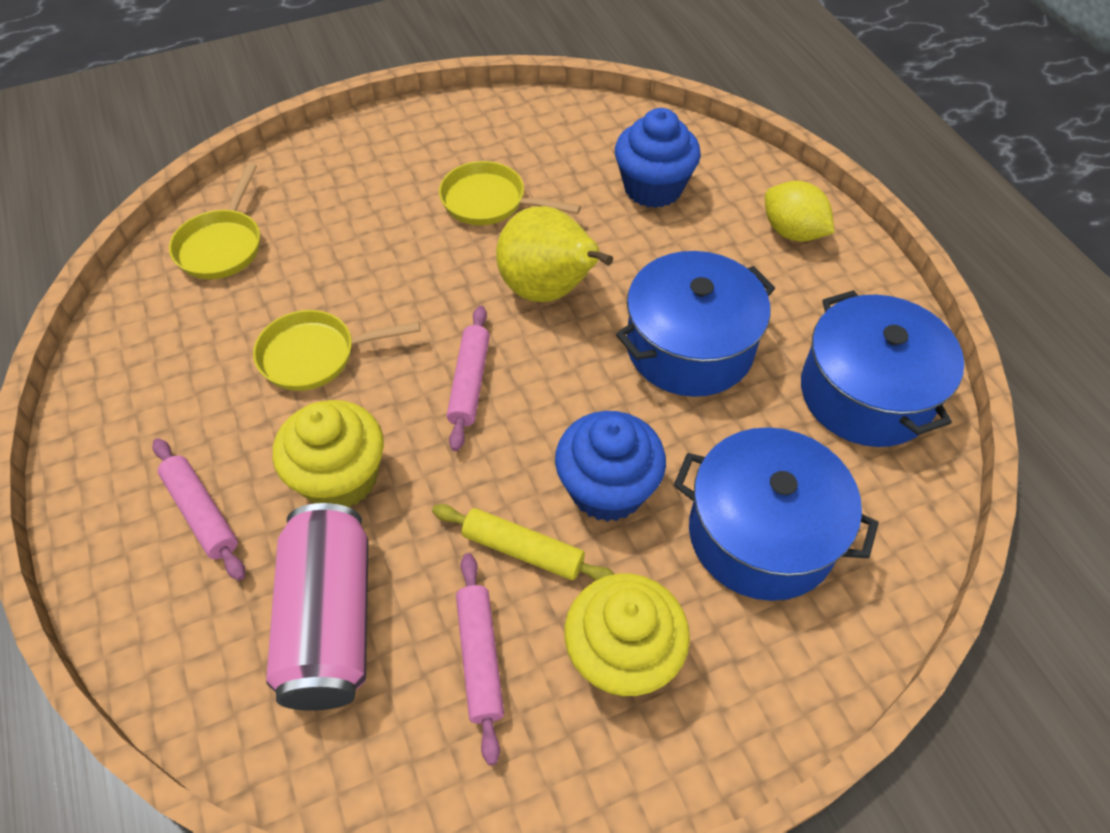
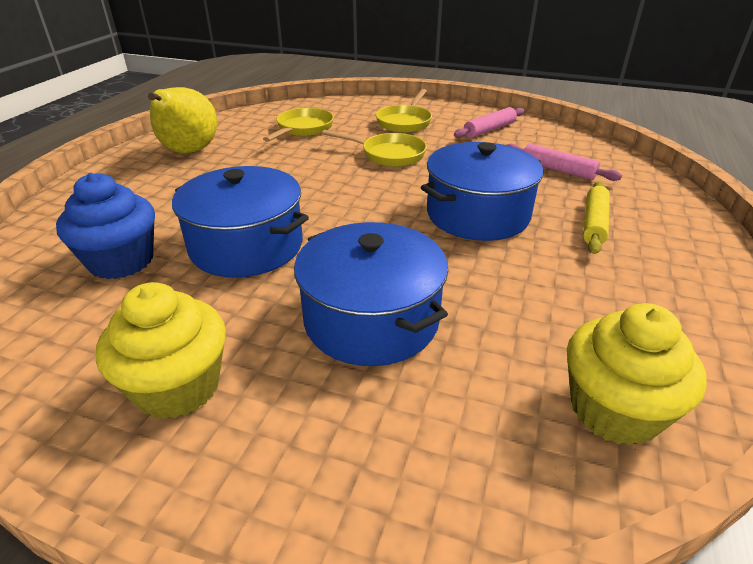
blue cupcake: [555,411,666,522] [615,108,701,208] = 2 -> [56,173,155,279] = 1
pink can: [266,503,369,711] = 1 -> none = 0
pink rolling pin: [153,438,245,581] [447,306,490,451] [456,553,504,765] = 3 -> [454,107,525,138] [507,144,622,181] = 2
yellow lemon: [765,181,834,242] = 1 -> none = 0

